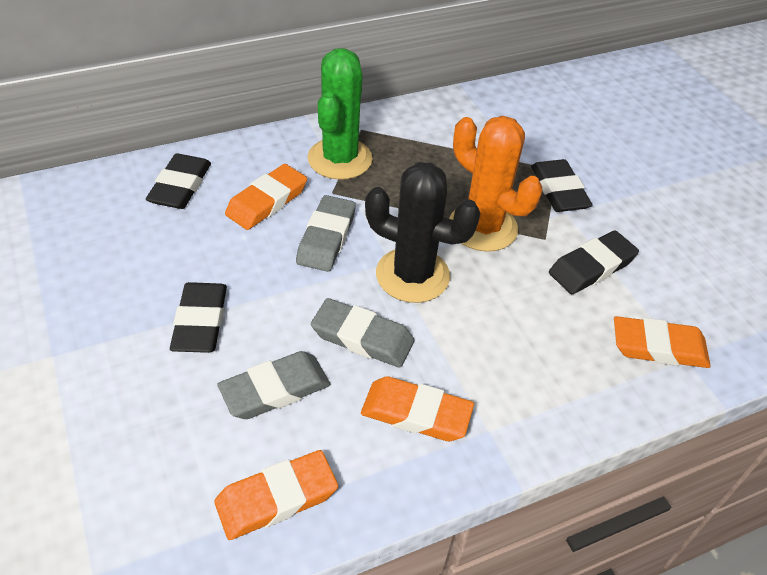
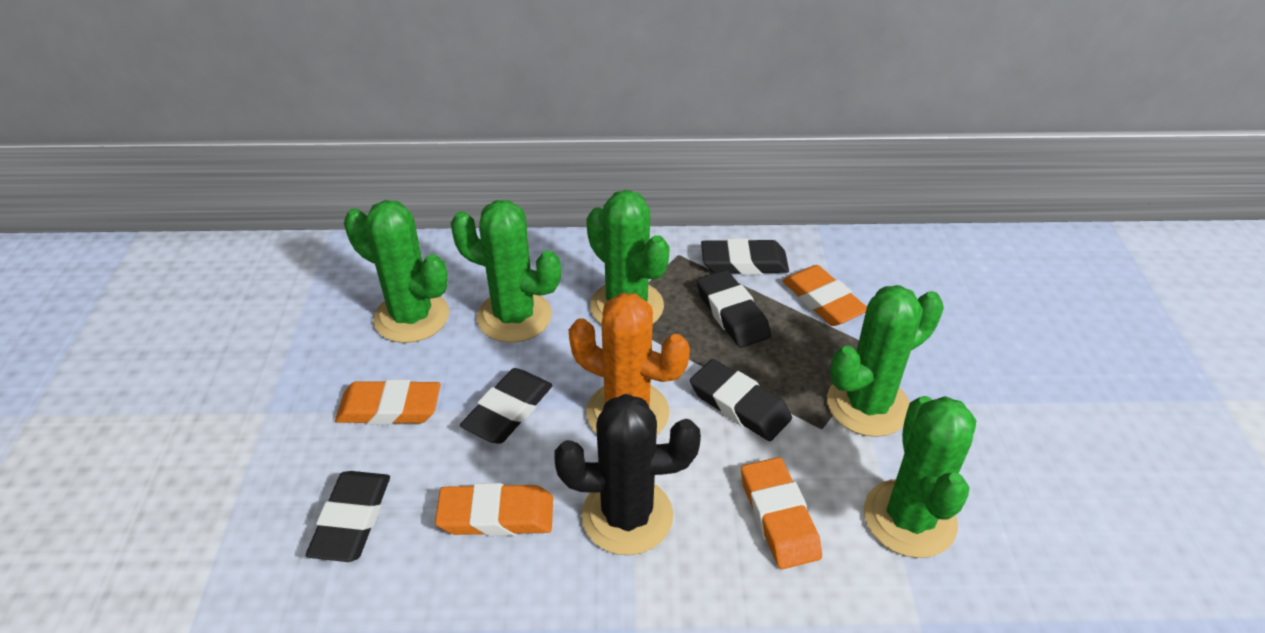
black eraser: [146,153,211,209] [170,282,227,353] [531,159,593,212] [549,230,639,294] = 4 -> [306,471,390,562] [460,368,553,444] [690,359,792,441] [697,270,771,348] [701,238,789,275] = 5
green cactus: [308,48,373,180] = 1 -> [344,200,449,343] [451,200,561,342] [586,190,670,324] [827,285,944,437] [864,396,976,558] = 5
grey eraser: [217,351,330,419] [296,195,356,272] [311,298,414,368] = 3 -> none = 0

